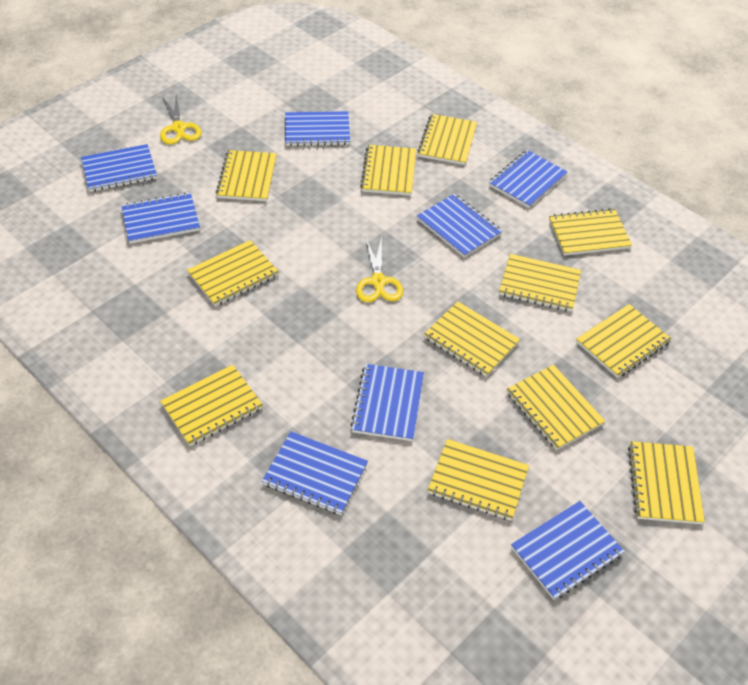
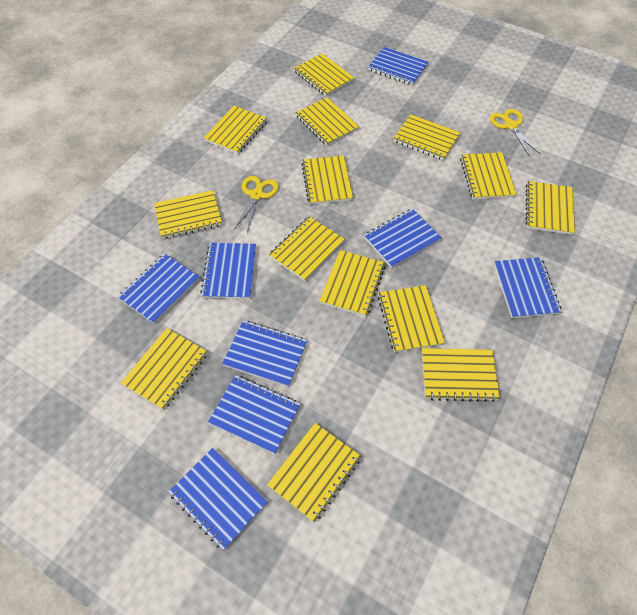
yellow notebook: [160,365,263,446] [187,240,279,307] [216,150,277,201] [360,145,416,196] [418,114,477,165] [424,301,520,377] [428,439,529,521] [499,254,581,312] [507,365,605,450] [549,208,632,256] [576,304,671,378] [628,441,705,524] = 12 -> [121,328,208,410] [154,190,222,239] [204,106,267,154] [267,423,361,522] [269,216,345,281] [294,54,354,96] [295,97,359,145] [301,156,353,205] [319,250,385,317] [378,285,445,353] [393,114,460,160] [422,348,500,402] [460,152,517,200] [526,181,575,235] = 14

